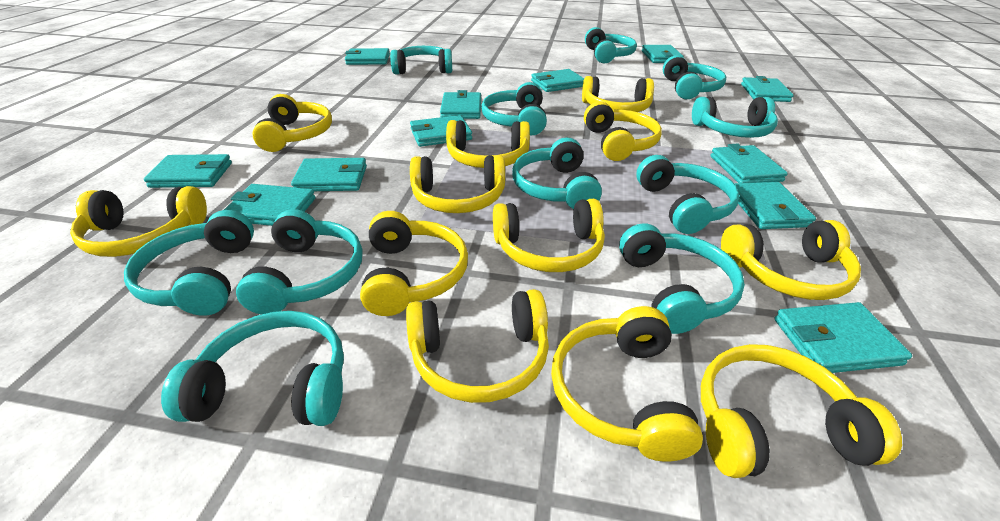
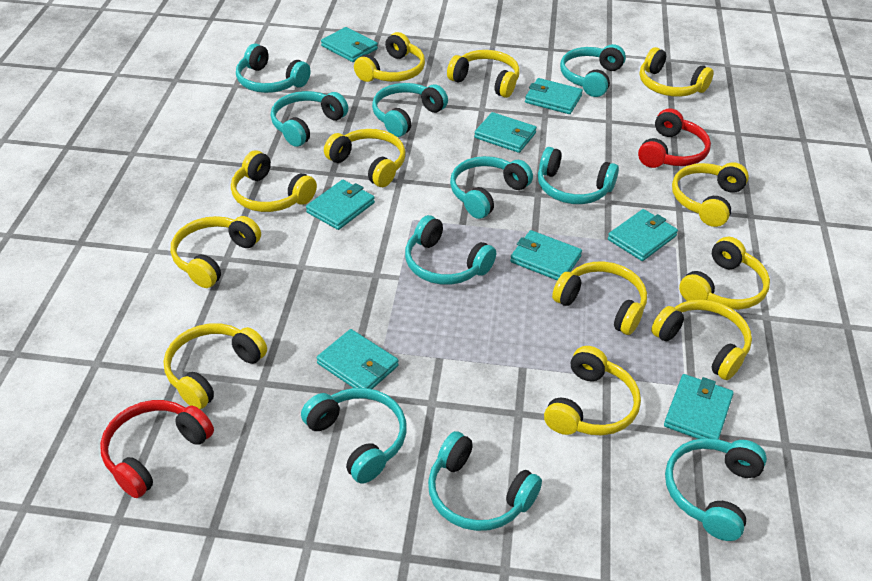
red headphones: none = 0 -> [100,400,214,498] [638,108,711,168] = 2
turquoise headphones: [124,210,254,315] [161,311,344,426] [236,209,363,315] [390,46,452,75] [481,82,547,135] [512,138,602,209] [585,27,637,64] [619,223,745,334] [636,155,740,234] [663,55,726,99] [692,97,778,138] = 11 -> [236,44,311,93] [271,91,348,147] [301,388,406,484] [372,83,448,137] [405,215,496,285] [428,431,542,531] [450,156,533,219] [538,147,619,204] [560,44,626,97] [665,438,767,541] = 10
turquoise wallet: [144,154,232,188] [224,184,316,226] [291,158,367,191] [345,48,390,65] [410,115,472,147] [440,90,481,119] [531,69,584,92] [642,45,684,63] [711,144,788,183] [734,182,816,229] [741,76,794,102] [775,302,912,373] = 12 -> [306,180,375,230] [317,329,398,389] [321,27,378,62] [474,112,537,153] [510,230,582,280] [525,78,583,114] [608,209,678,261] [664,374,734,439] = 8

